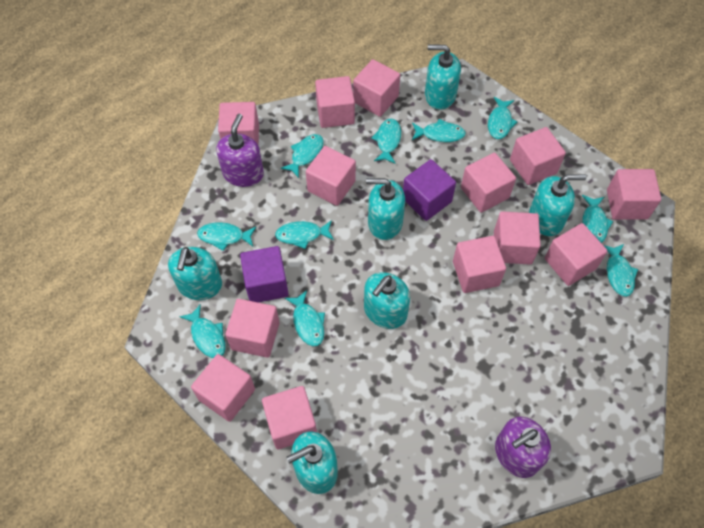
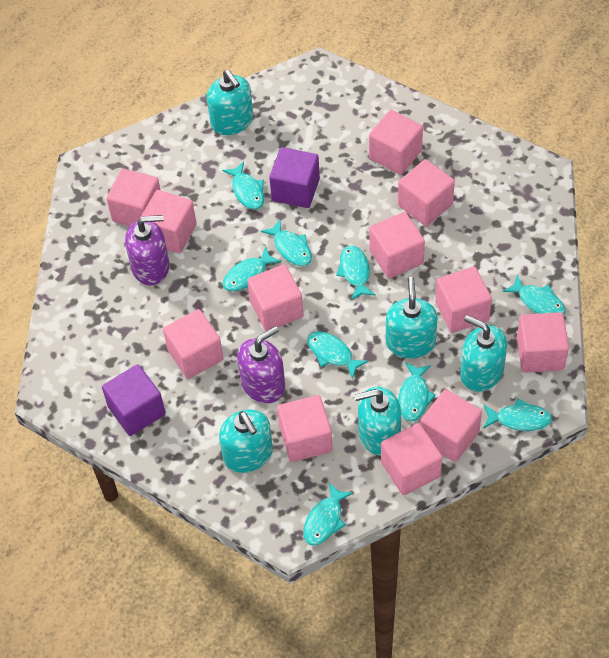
pink cube: [191,354,255,422] [218,102,259,146] [225,299,280,358] [262,386,317,449] [306,146,356,206] [315,76,355,128] [353,59,400,117] [453,236,506,293] [461,153,516,213] [494,211,541,265] [510,127,566,185] [545,223,608,286] [607,169,661,220] = 13 -> [106,169,160,226] [140,190,197,253] [163,309,224,379] [247,264,304,331] [277,395,333,462] [369,110,423,175] [369,212,425,279] [381,423,442,496] [398,159,455,226] [420,389,482,462] [435,266,492,333] [517,312,569,373] = 12
turquoise fish: [179,304,226,358] [197,222,256,251] [275,220,334,249] [281,134,324,178] [285,290,325,346] [371,119,401,164] [412,119,466,142] [488,97,517,139] [582,195,613,243] [603,244,638,297] = 10 -> [222,161,264,210] [223,246,282,291] [261,220,312,266] [303,482,353,546] [307,331,369,379] [336,245,376,300] [398,362,436,421] [483,399,552,431] [503,275,566,314] = 9
turquoise soap dispenser: [168,247,222,300] [287,431,338,494] [364,272,410,329] [366,178,405,240] [425,45,461,110] [529,174,586,236] = 6 -> [207,70,253,135] [219,409,273,473] [354,387,401,456] [386,277,438,358] [460,315,507,392] = 5

